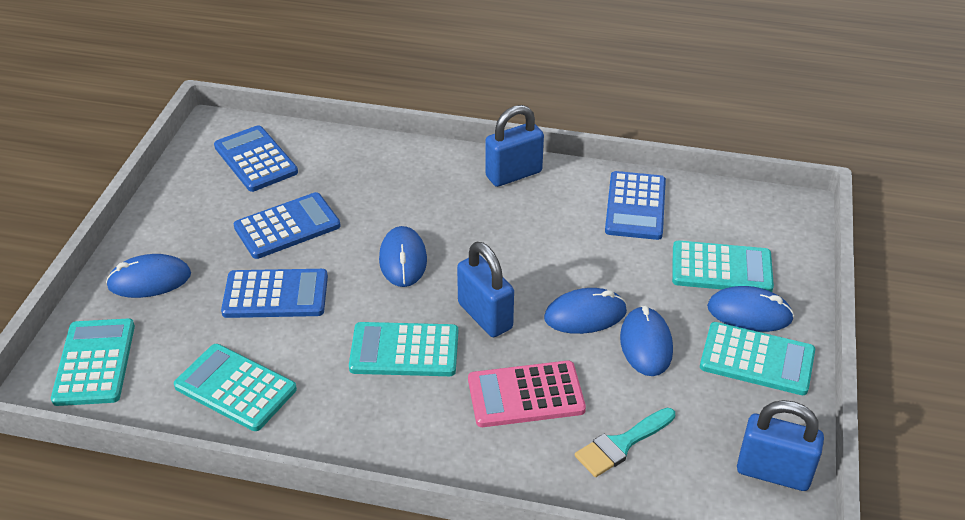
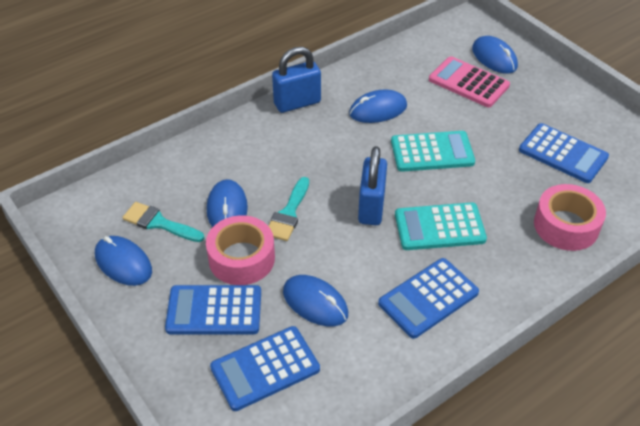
blue padlock: [457,242,514,337] [485,105,544,187] [737,400,824,491] = 3 -> [272,47,321,113] [358,146,387,225] = 2
pink tape: none = 0 -> [206,215,275,285] [534,184,606,251] = 2
turquoise brush: [575,408,675,477] = 1 -> [122,202,204,242] [269,177,309,241] = 2
turquoise calculator: [51,318,135,406] [174,344,297,431] [349,322,458,376] [672,241,774,292] [700,322,815,395] = 5 -> [391,131,475,172] [395,202,487,250] = 2

